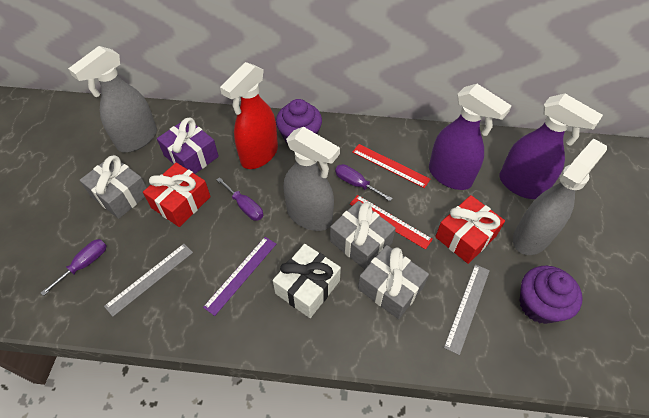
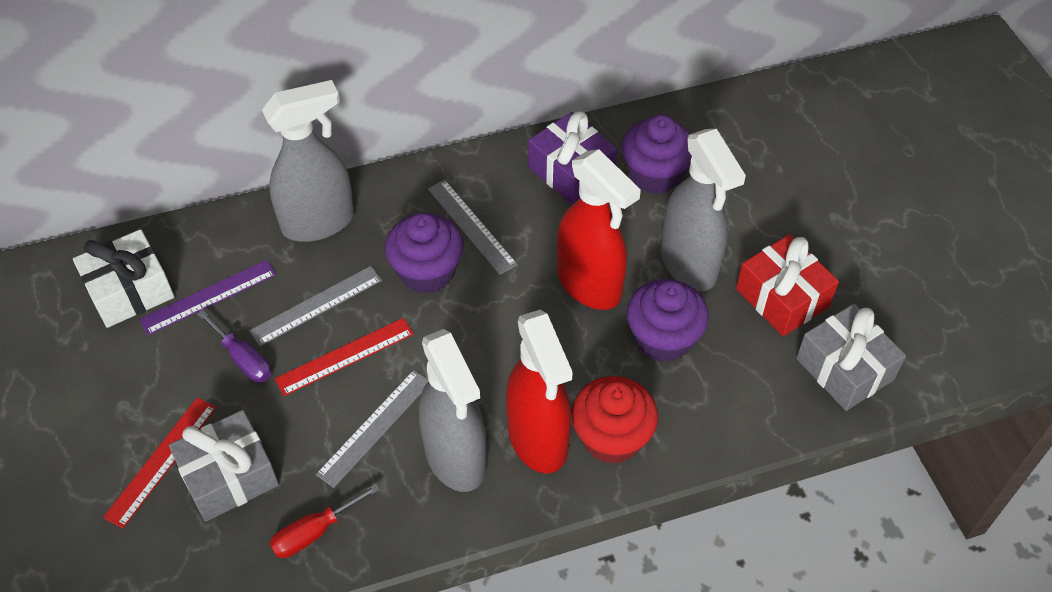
grey gift: [80,155,147,219] [330,201,396,269] [358,245,429,319] = 3 -> [169,410,279,522] [796,304,906,411] = 2
grey ruler: [104,244,193,317] [444,264,490,355] = 2 -> [249,266,382,346] [316,370,428,488] [428,180,518,275] = 3
purple cupcake: [276,99,322,144] [519,266,583,324] = 2 -> [385,213,464,294] [622,115,692,194] [627,279,709,362] = 3
purple screwdriver: [41,239,107,296] [216,177,263,221] [335,164,393,201] = 3 -> [197,310,271,382] = 1
purple spray bottle: [429,84,512,190] [499,93,603,199] = 2 -> none = 0
red cupcake: none = 0 -> [571,376,658,464] = 1
red gift: [143,163,211,227] [435,195,505,264] = 2 -> [736,234,839,336] = 1
red screwdriver: none = 0 -> [270,484,380,558] = 1
red spray bottle: [220,62,278,169] = 1 -> [506,310,573,474] [557,149,641,310] = 2

